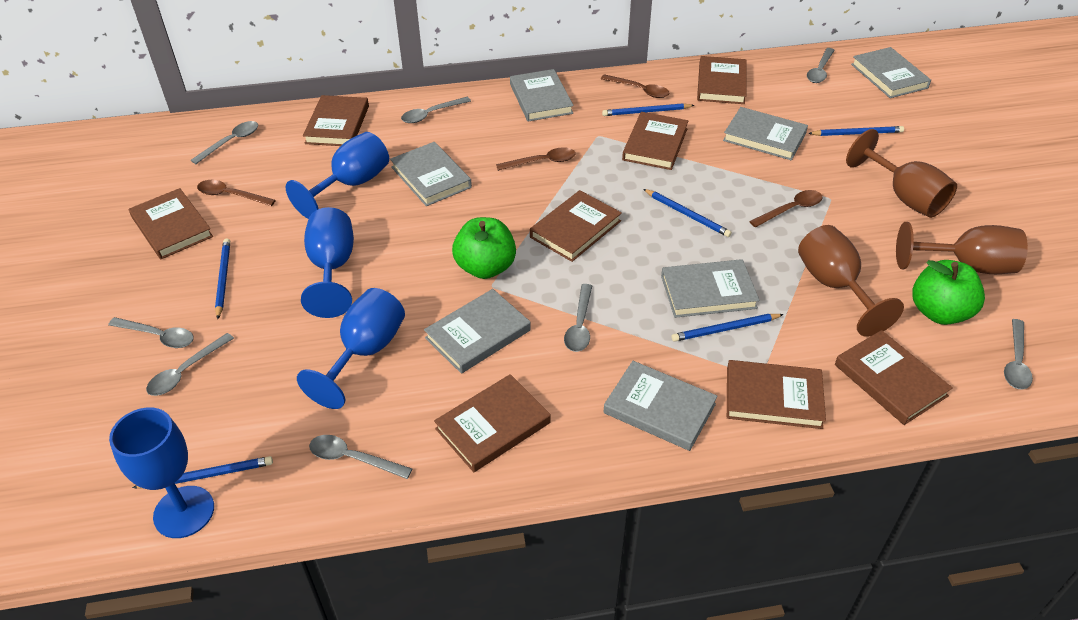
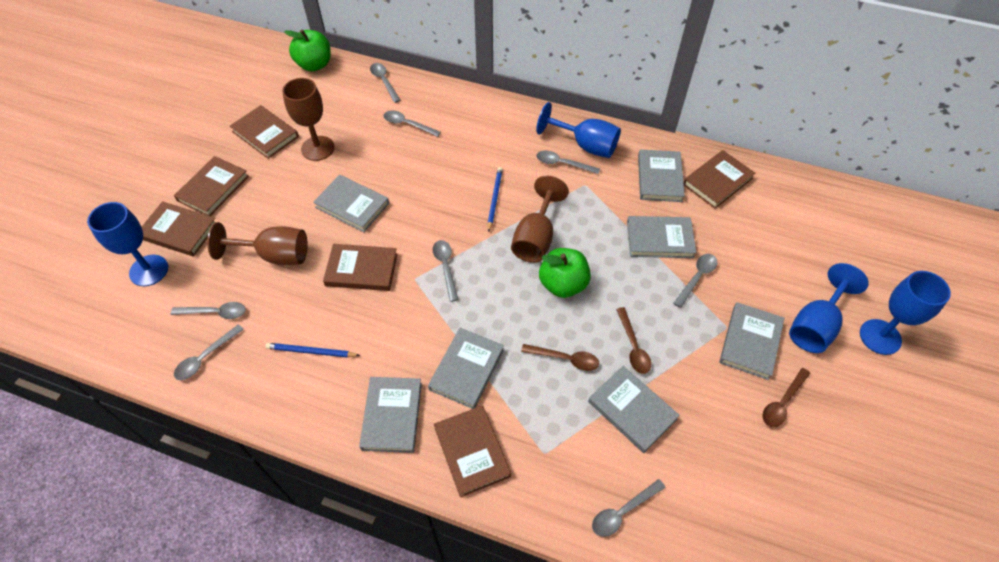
blue pencil: [132,456,273,489] [215,238,230,319] [602,103,695,116] [643,189,732,237] [671,314,784,342] [808,126,904,136] = 6 -> [265,343,360,358] [487,167,503,232] = 2
brown book: [129,188,213,259] [303,95,369,146] [434,374,551,472] [530,190,622,262] [622,112,688,170] [697,56,747,104] [727,360,826,429] [835,330,953,425] = 8 -> [142,201,215,257] [174,156,249,216] [230,105,299,159] [323,244,398,291] [434,405,511,497] [683,150,755,209] = 6
brown spoon: [197,180,276,206] [496,147,576,171] [601,74,669,98] [749,190,823,227] = 4 -> [521,344,599,371] [616,307,651,374] [762,368,810,427] = 3

